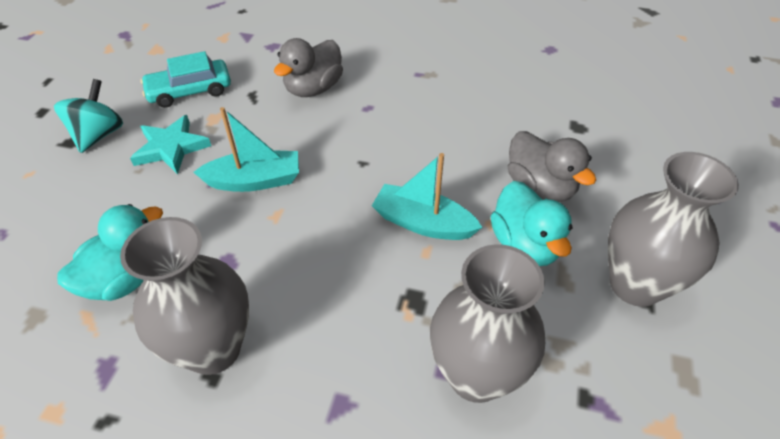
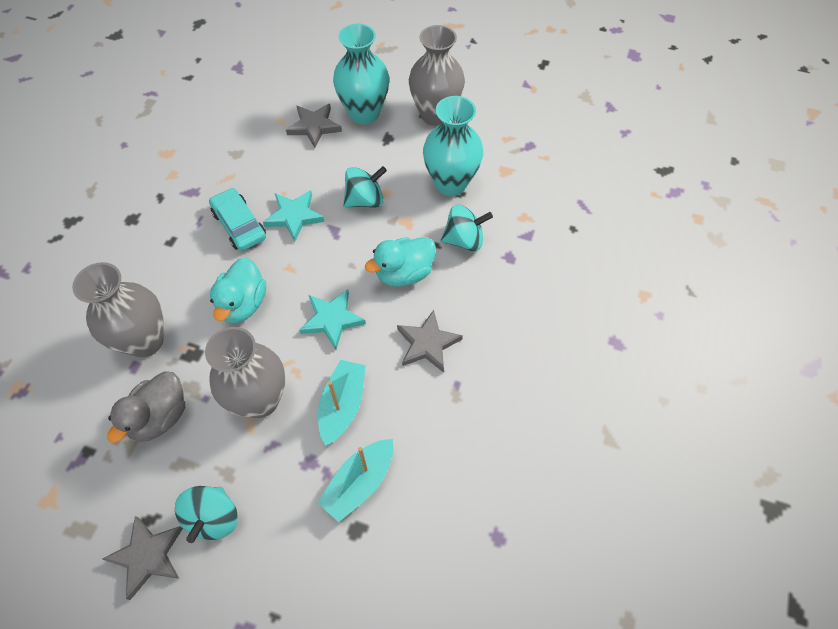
grey duck: [274,38,343,97] [508,131,596,202] = 2 -> [107,371,185,443] = 1
grey star: none = 0 -> [102,516,183,600] [286,104,342,148] [397,310,463,373] = 3
turquoise spinning top: [54,79,123,153] = 1 -> [175,486,238,543] [343,166,387,208] [441,205,493,251] = 3
turquoise star: [130,115,211,174] = 1 -> [263,190,325,241] [299,289,366,349] = 2
turquoise vase: none = 0 -> [333,24,389,124] [423,96,483,196] = 2

